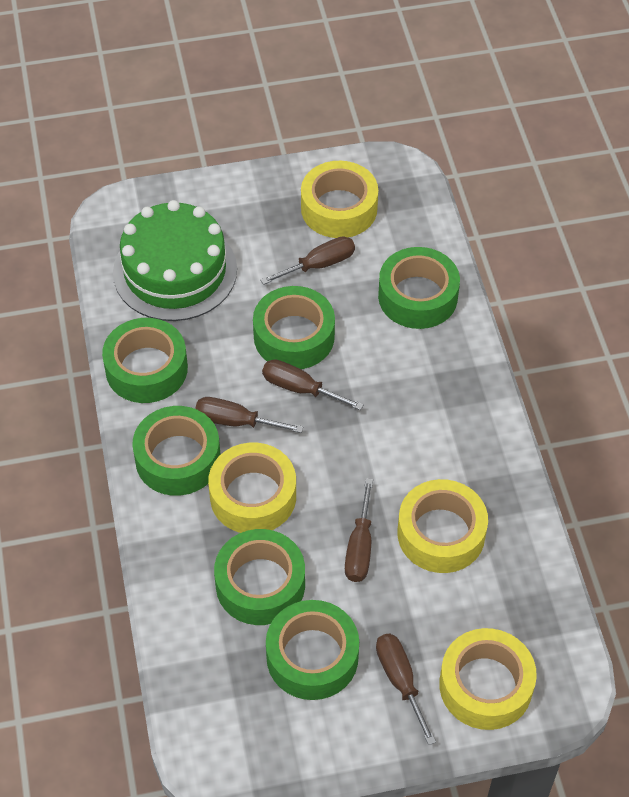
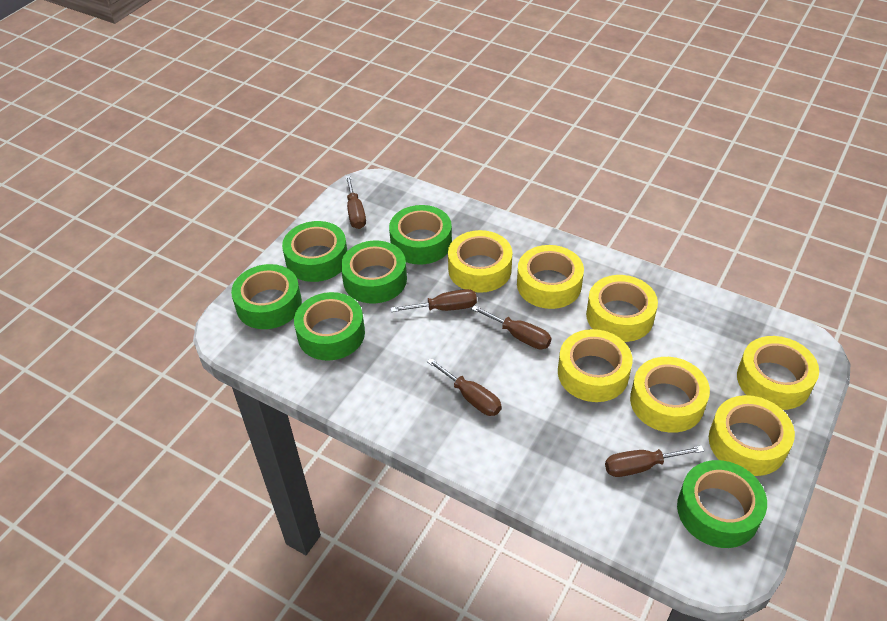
green cake: [113,200,237,321] = 1 -> none = 0
yellow tape: [208,443,296,533] [301,161,378,238] [398,479,488,573] [439,628,537,730] = 4 -> [448,230,512,293] [517,245,584,309] [558,329,633,402] [586,275,658,342] [630,357,710,433] [709,395,795,476] [737,336,819,410] = 7

